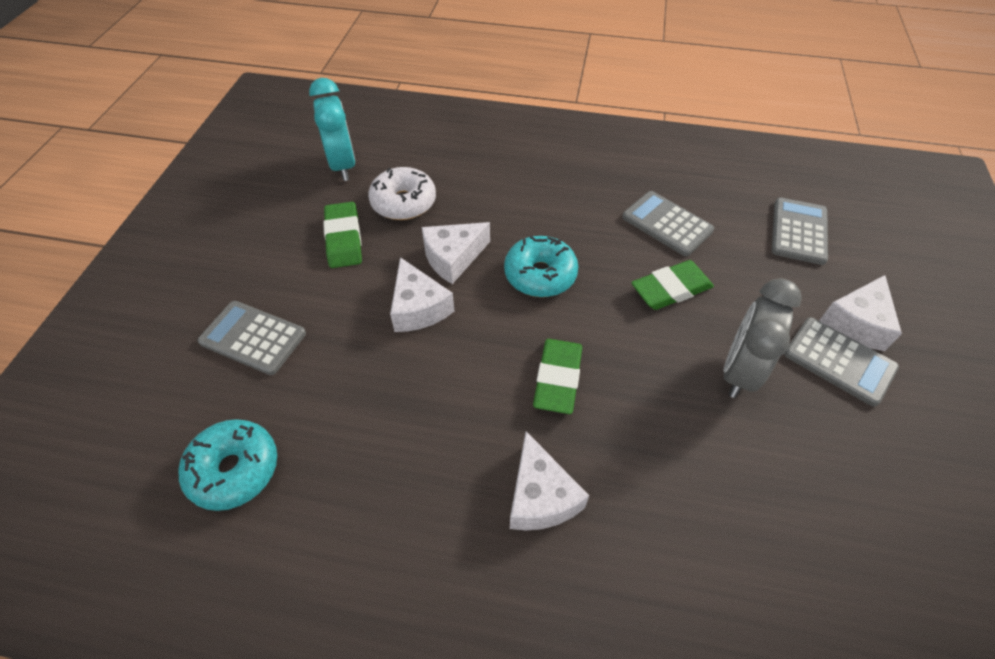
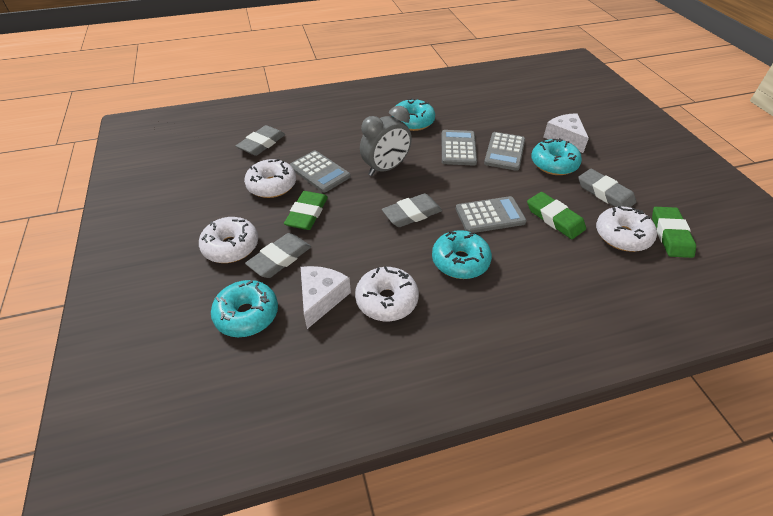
grey eraser: none = 0 -> [236,125,285,156] [245,233,311,278] [382,193,442,227] [578,169,636,207] = 4
turquoise clock: [309,78,356,181] = 1 -> none = 0
turquoise donut: [178,419,277,511] [504,236,578,297] = 2 -> [211,280,278,337] [392,98,435,131] [432,230,492,279] [531,138,582,175] = 4
white cheese: [390,257,454,332] [422,222,490,284] [510,431,589,531] [819,275,902,351] = 4 -> [301,266,351,329] [543,113,589,153] = 2
white donut: [368,167,436,220] = 1 -> [199,217,258,263] [244,159,296,198] [355,266,419,321] [596,206,657,252] = 4

